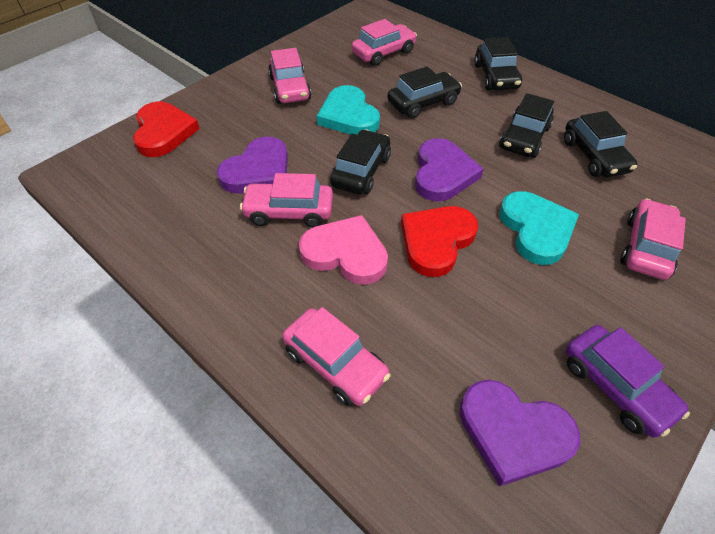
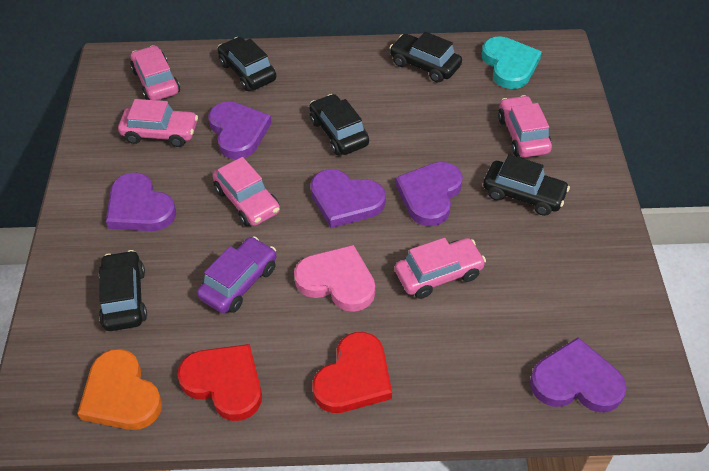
orange heart: none = 0 -> [77,349,162,430] = 1
purple heart: [217,137,288,194] [415,138,484,201] [459,380,580,486] = 3 -> [106,172,176,231] [208,102,272,159] [310,169,386,228] [395,162,463,226] [530,337,627,412] = 5
turquoise heart: [317,85,380,135] [499,191,579,265] = 2 -> [482,37,542,89] = 1

